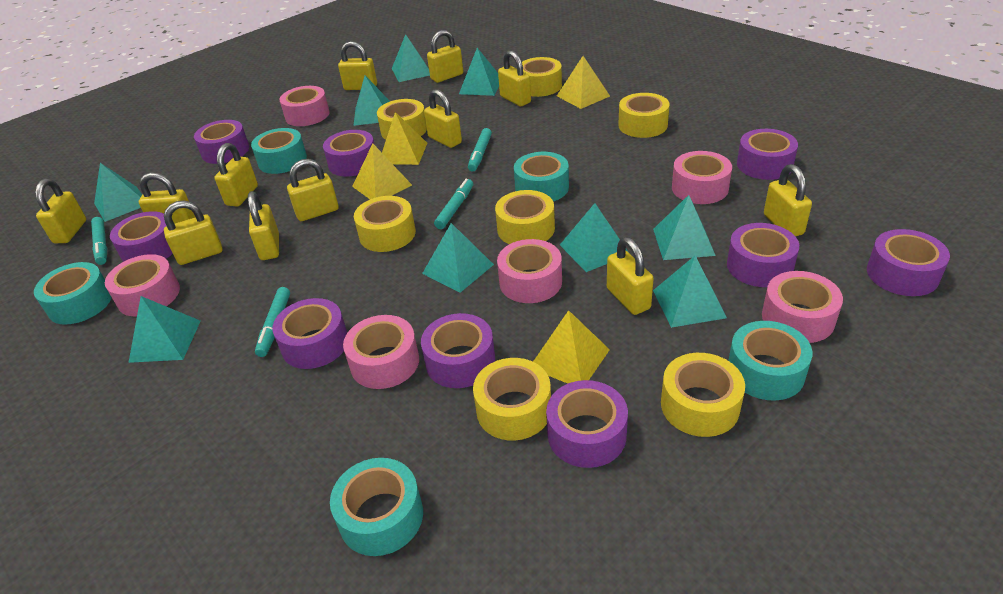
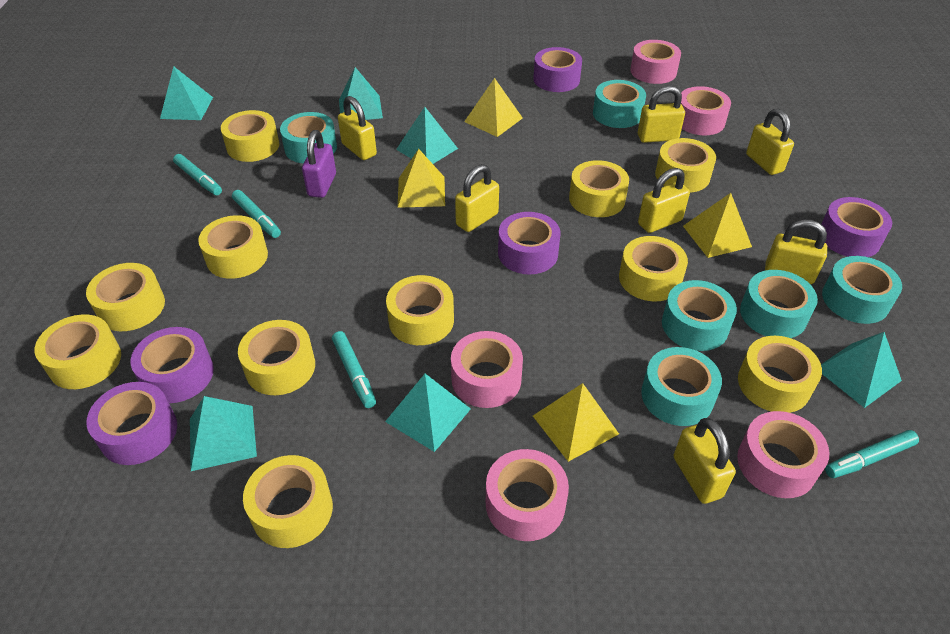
pink tape: [105,254,180,316] [279,86,330,126] [343,315,419,389] [497,239,562,303] [672,151,732,204] [762,271,843,343] = 6 -> [451,331,523,408] [486,449,569,541] [630,40,681,84] [681,86,731,135] [737,411,829,498] = 5
purple padlock: none = 0 -> [302,130,336,198] = 1
purple tape: [110,211,173,262] [194,120,249,164] [273,298,347,369] [323,130,374,177] [421,313,495,388] [546,380,628,468] [727,223,799,287] [737,129,798,180] [867,229,950,296] = 9 -> [86,382,177,465] [131,327,214,403] [498,212,560,275] [533,47,582,92] [821,197,892,257] = 5
turquoise pyramid: [94,163,142,222] [128,296,200,363] [353,75,390,126] [392,34,430,82] [422,223,494,293] [459,48,499,96] [560,203,628,272] [653,195,716,260] [653,256,727,328] = 9 -> [160,66,213,120] [190,396,257,471] [339,67,383,120] [385,374,471,452] [396,107,458,164] [821,332,902,408] = 6
turquoise tape: [34,262,112,325] [251,128,307,174] [330,458,423,556] [514,152,569,201] [728,321,813,401] = 5 -> [280,112,337,164] [593,80,646,128] [641,347,722,426] [662,280,737,351] [740,270,818,338] [822,256,902,324] = 6
yellow padlock: [35,179,86,243] [139,172,195,224] [164,200,223,265] [214,143,258,207] [248,191,279,260] [287,159,339,221] [338,41,377,90] [424,89,462,148] [427,30,463,83] [498,50,531,106] [607,237,654,315] [764,164,812,236] = 12 -> [338,96,377,160] [455,164,499,232] [638,86,685,143] [638,168,690,233] [674,418,736,504] [746,109,794,175] [765,220,827,284] = 7
yellow tape: [354,196,416,252] [377,99,427,139] [473,358,551,440] [495,190,555,244] [522,57,562,97] [618,93,670,138] [661,353,745,437] = 7 -> [35,314,121,389] [86,263,165,331] [198,215,268,279] [221,110,279,162] [238,320,315,395] [243,455,333,548] [386,275,454,345] [569,160,629,217] [619,236,688,301] [655,138,716,192] [738,336,822,413] = 11

